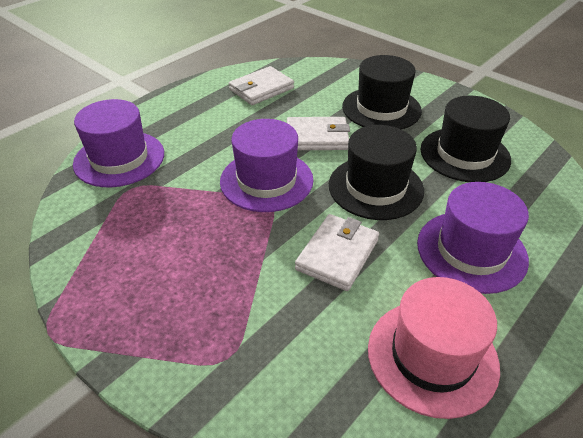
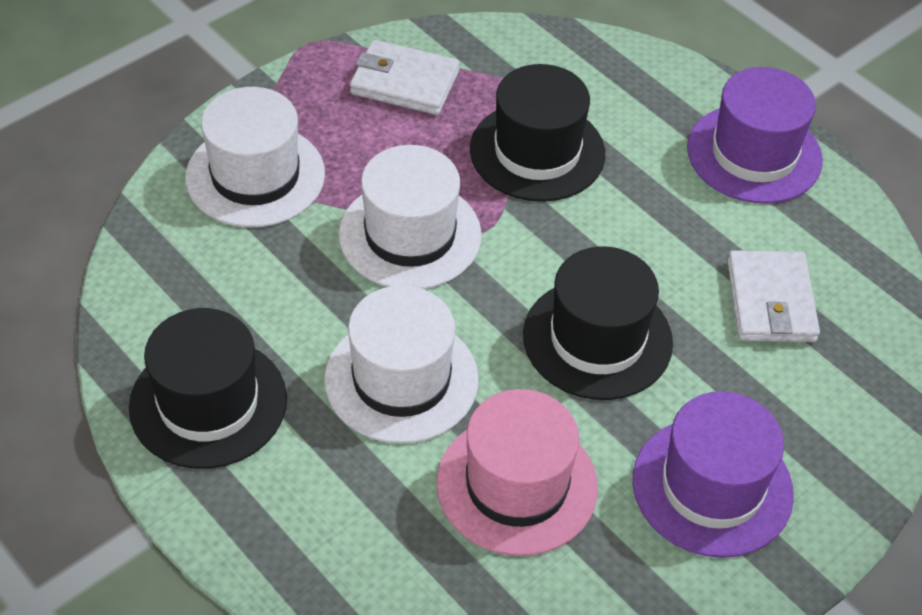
purple hat: [73,99,164,187] [220,119,313,212] [417,182,529,294] = 3 -> [633,391,794,558] [687,67,823,204] = 2
white hat: none = 0 -> [185,87,325,228] [324,285,479,444] [339,145,482,289] = 3
white wallet: [229,66,294,105] [287,117,350,150] [295,214,379,291] = 3 -> [350,40,460,115] [727,250,820,342] = 2

